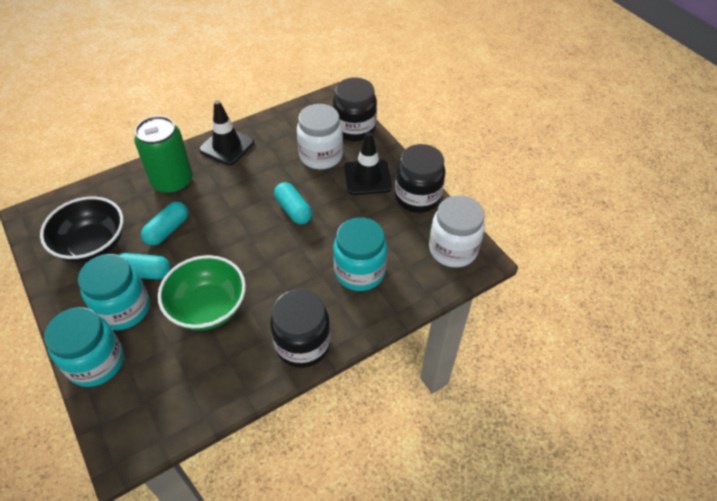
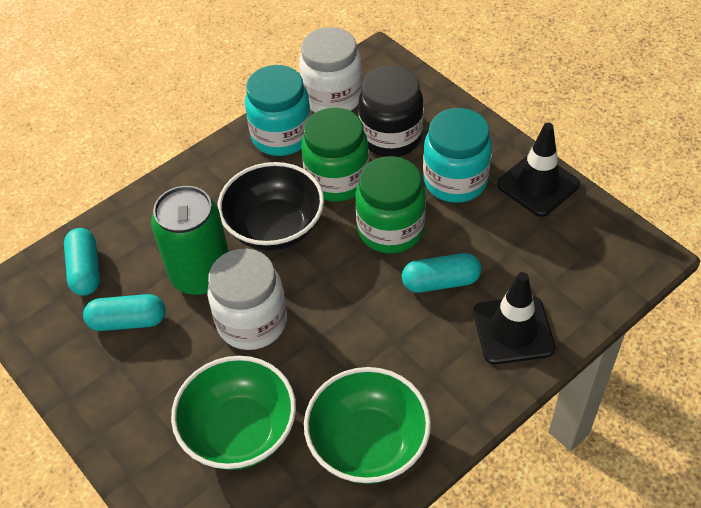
black jar: [270,289,331,368] [333,78,377,141] [395,144,445,213] = 3 -> [359,65,423,157] = 1
green bowl: [158,255,246,331] = 1 -> [171,356,296,470] [304,367,431,484] = 2
green jar: none = 0 -> [301,107,369,202] [355,156,426,253] = 2
turquoise jar: [44,307,124,387] [78,254,150,330] [333,217,387,291] = 3 -> [245,65,311,156] [423,108,492,203] = 2

